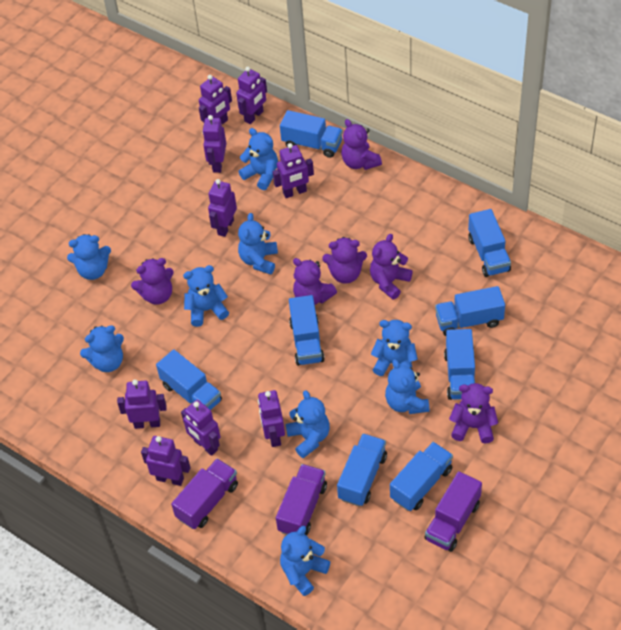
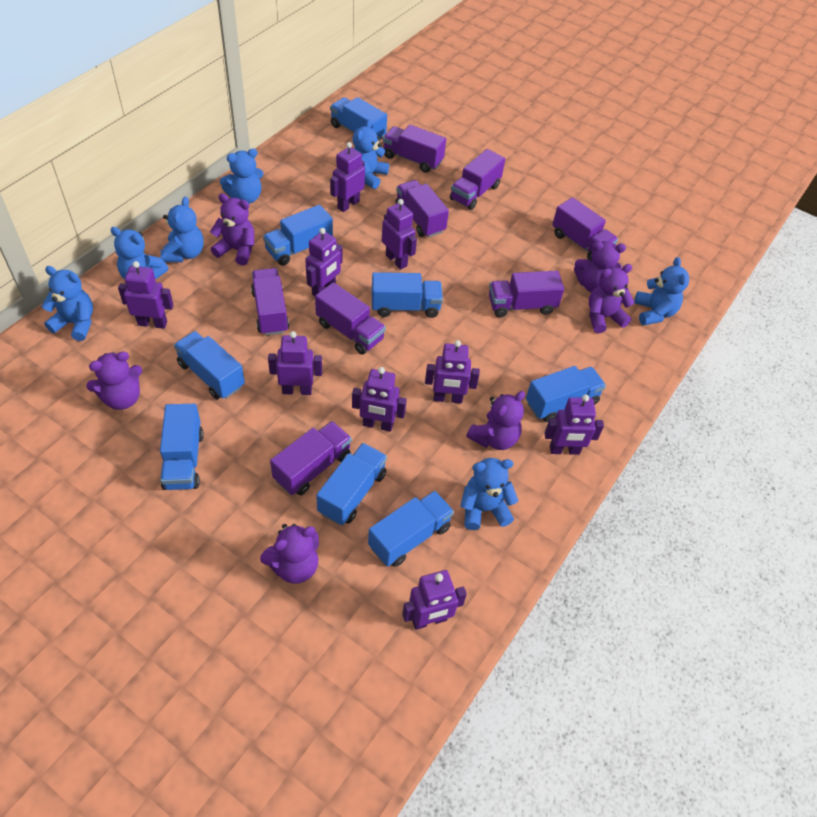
blue teddy bear: [67,234,111,280] [80,325,124,372] [183,265,229,327] [238,213,278,274] [239,128,278,190] [280,526,330,596] [286,390,330,458] [371,320,418,376] [385,359,430,414] = 9 -> [42,266,93,341] [110,227,168,279] [160,197,204,262] [220,148,263,204] [353,119,389,189] [460,458,519,530] [635,257,689,325] = 7
purple truck: [171,458,238,529] [276,464,327,535] [425,471,482,552] = 3 -> [251,268,289,336] [270,421,352,495] [315,282,386,354] [383,125,446,173] [395,180,449,238] [450,149,505,210] [489,271,564,317] [552,197,618,261] = 8

